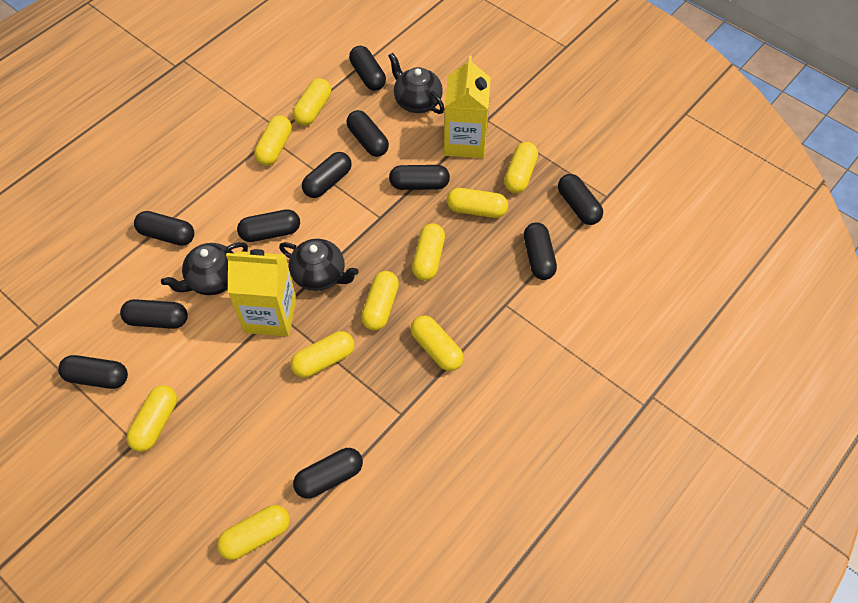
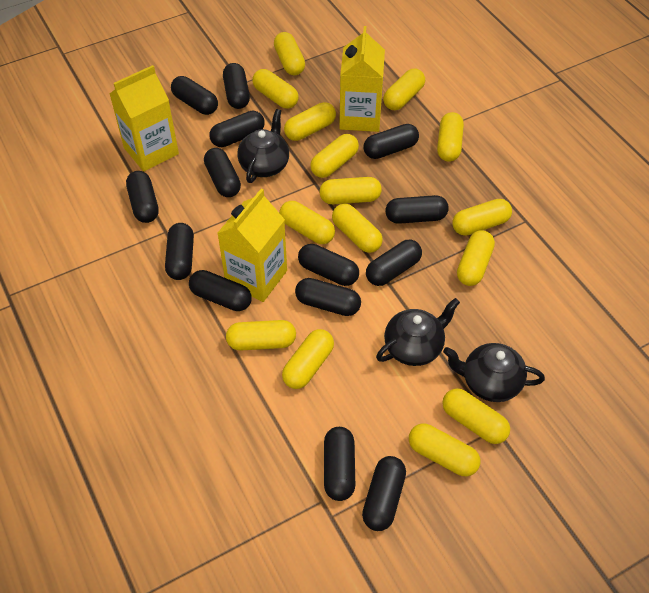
black capsule: [58,355,128,389] [120,299,188,329] [134,211,194,246] [237,209,300,242] [293,448,363,499] [302,152,352,198] [347,110,389,157] [349,46,386,91] [389,165,450,190] [524,222,557,280] [558,174,603,225] = 11 -> [126,171,159,223] [165,223,194,280] [171,76,218,115] [189,270,252,311] [204,148,241,197] [209,110,265,147] [223,63,250,109] [295,278,361,316] [298,244,359,286] [324,427,355,501] [362,456,406,531] [364,124,419,159] [366,240,422,286] [385,195,449,224] = 14
yellow capsule: [127,385,177,452] [217,505,290,560] [254,115,292,166] [291,331,354,378] [293,78,331,126] [361,271,399,331] [411,316,464,371] [412,223,445,281] [447,188,508,218] [504,142,538,193] = 10 -> [226,320,296,351] [252,69,298,109] [274,32,305,75] [279,201,335,244] [282,329,334,389] [284,102,336,141] [310,134,359,178] [319,177,382,204] [332,204,383,253] [383,69,425,110] [409,424,480,476] [437,112,464,162] [442,388,510,444] [452,199,512,236] [457,230,495,286] = 15
yellow carton: [226,249,296,336] [444,55,491,158] = 2 -> [110,65,179,171] [217,189,287,302] [339,26,385,132] = 3

